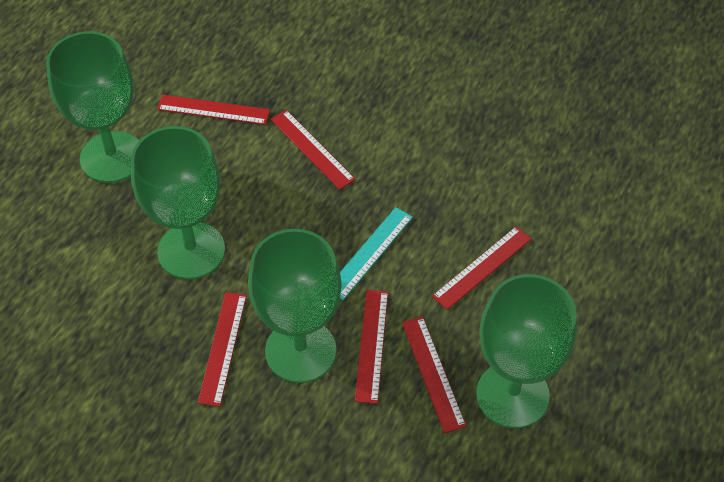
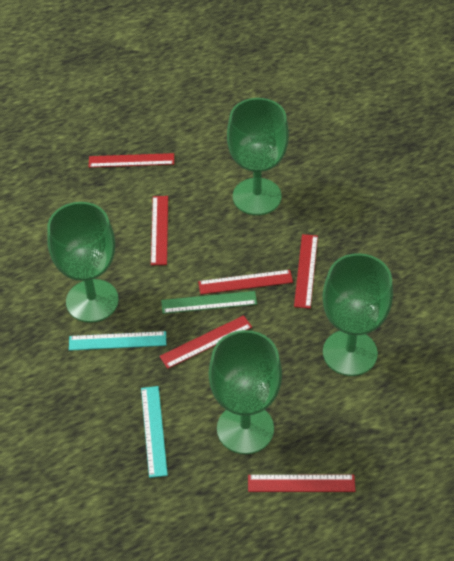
green ruler: none = 0 -> [161,291,257,314] = 1
turquoise ruler: [340,207,413,300] = 1 -> [69,331,166,351] [141,386,168,478] = 2

